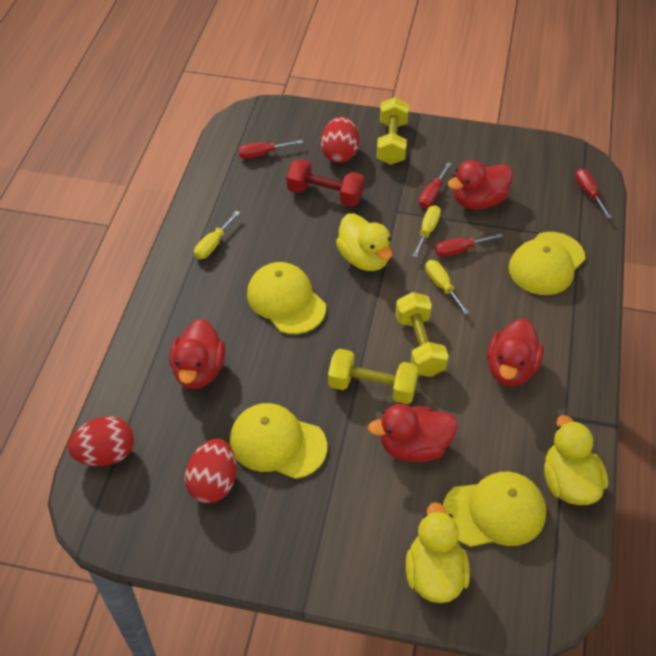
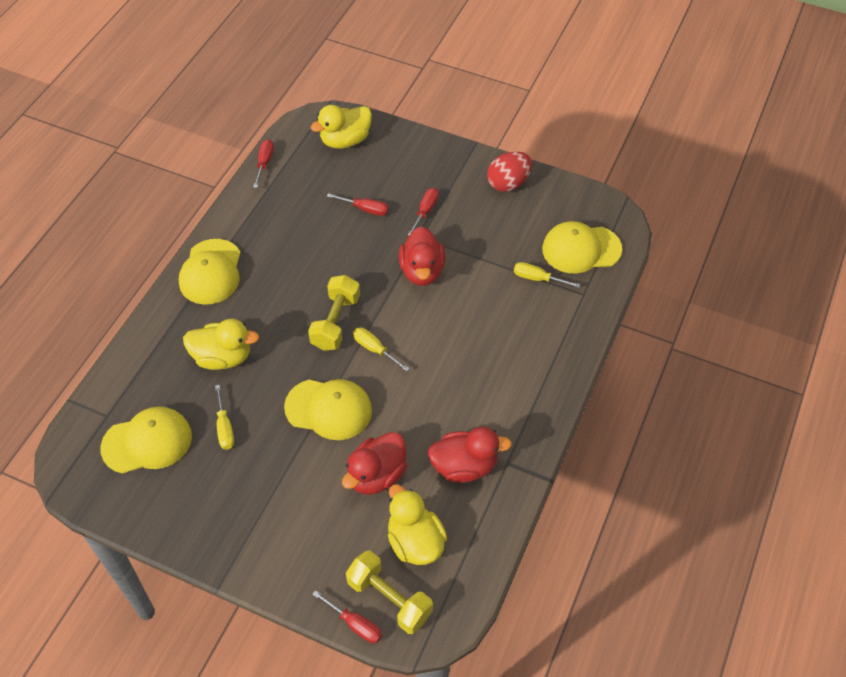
red duck: [169,319,226,389] [368,404,458,462] [447,160,513,210] [487,319,544,387] = 4 -> [342,432,407,495] [399,226,445,286] [428,427,512,483] = 3
red dumbbell: [287,159,364,207] = 1 -> none = 0
red egg: [67,416,134,466] [185,439,236,503] [321,117,359,163] = 3 -> [487,152,532,192] = 1
yellow dumbbell: [328,349,419,404] [376,97,409,165] [395,292,449,377] = 3 -> [308,275,360,351] [346,551,433,634] = 2

